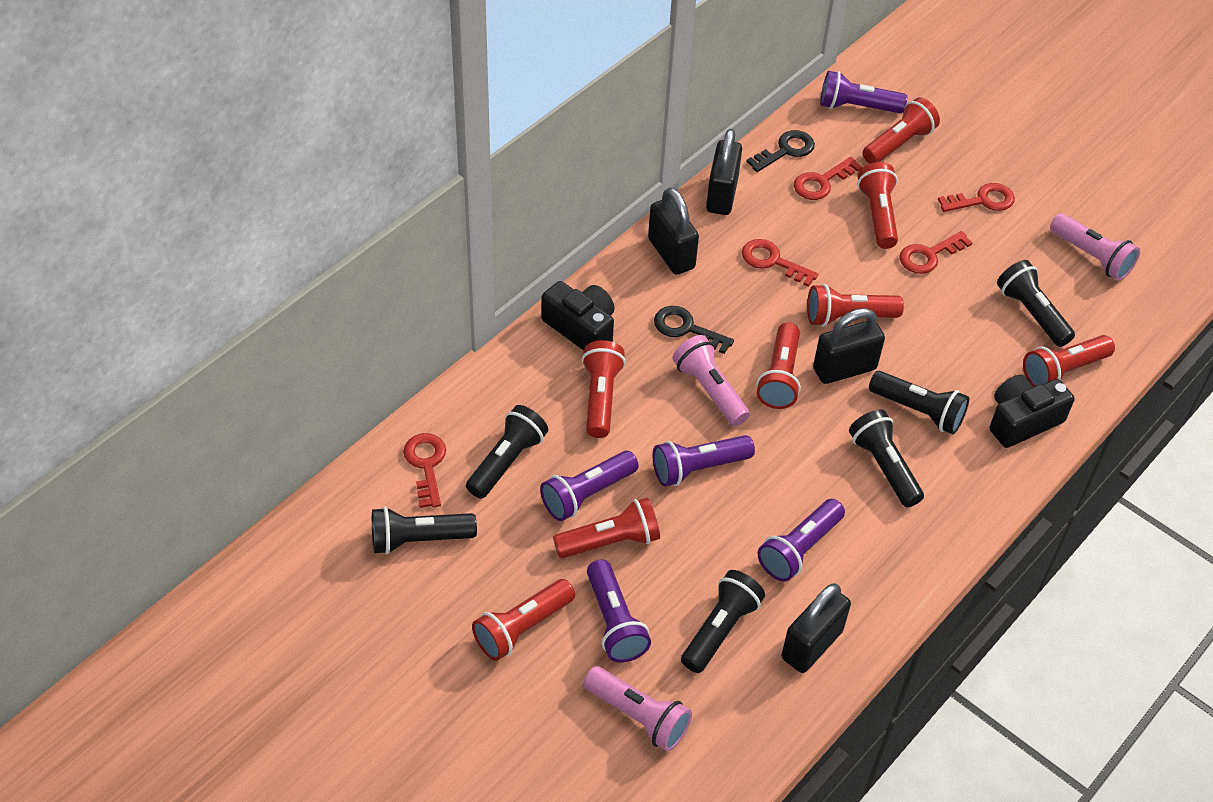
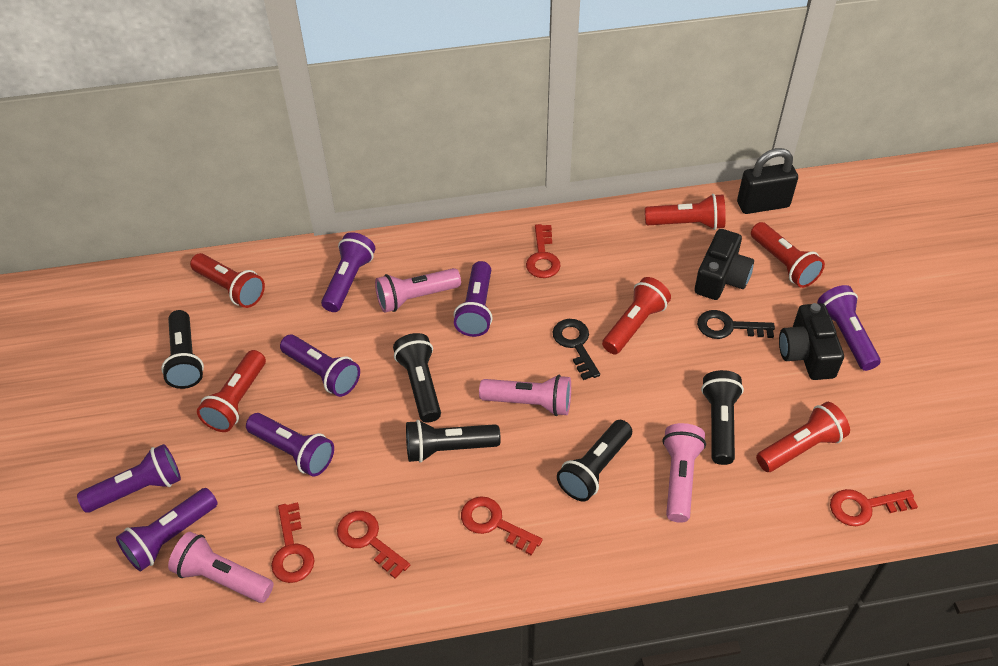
black flashlight: [372,507,477,554] [466,405,548,499] [681,570,765,673] [849,409,924,507] [869,371,969,434] [997,260,1075,347] = 6 -> [161,310,204,389] [393,333,441,423] [406,420,501,463] [557,420,632,502] [701,370,744,465] = 5
black padlock: [648,188,699,275] [706,129,742,215] [782,584,851,673] [813,308,885,384] = 4 -> [737,148,798,214] = 1
pink flashlight: [583,666,692,751] [672,335,750,426] [1050,213,1140,281] = 3 -> [168,532,274,603] [375,268,461,313] [479,375,571,416] [663,423,706,523] = 4
purple flashlight: [540,451,639,521] [587,559,651,662] [653,435,755,487] [757,499,845,582] [820,71,907,113] = 5 -> [77,444,181,513] [116,488,218,572] [246,413,334,476] [280,335,360,397] [321,232,375,312] [454,261,493,337] [817,285,881,371] = 7
red flashlight: [472,579,575,661] [553,497,660,558] [582,340,626,438] [757,323,801,409] [807,284,904,327] [857,162,898,249] [863,97,940,164] [1023,335,1115,387] = 8 -> [190,253,265,308] [197,350,266,432] [602,277,671,355] [645,194,726,230] [751,222,825,288] [756,402,850,472] = 6

